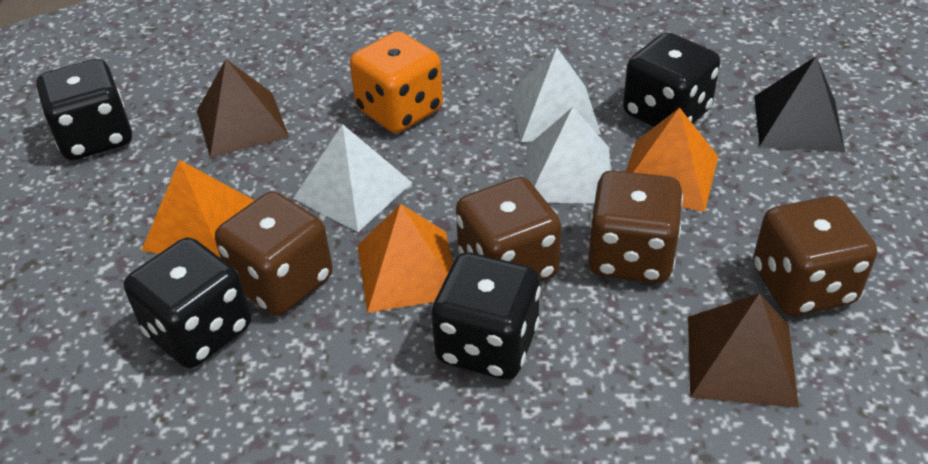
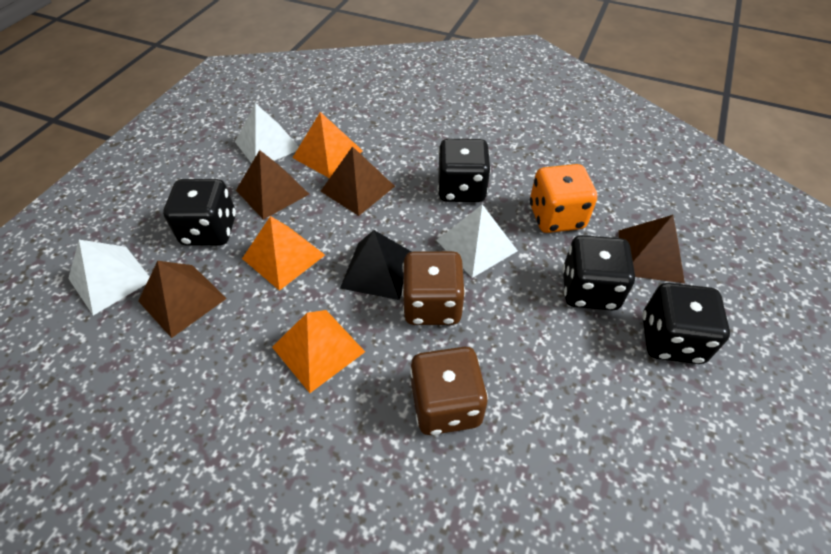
brown dice: [215,191,333,316] [456,177,562,282] [588,170,683,283] [753,196,877,316] = 4 -> [402,251,465,325] [410,347,488,435] = 2
brown pyramid: [197,59,289,158] [688,293,799,408] = 2 -> [138,261,227,338] [236,150,309,220] [320,146,395,216] [618,215,685,283] = 4

